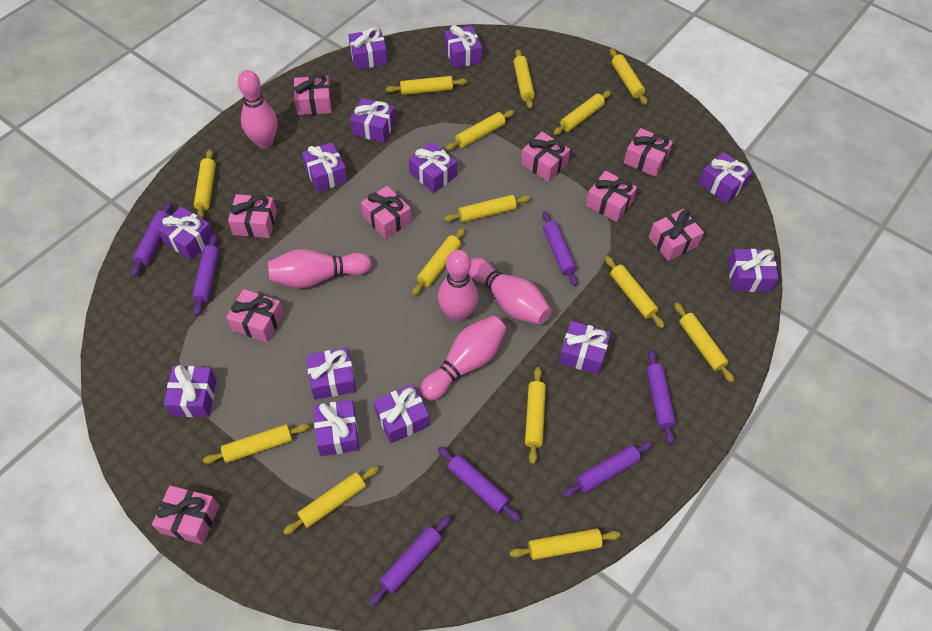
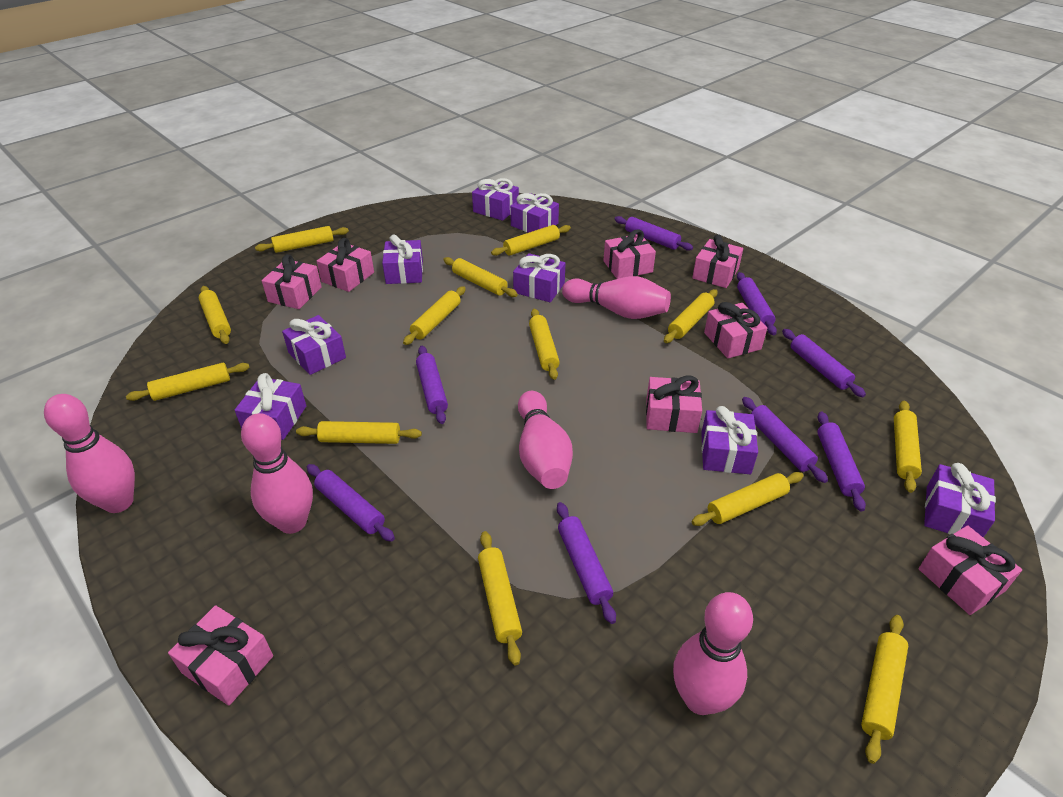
pink gift: [152,485,219,544] [226,289,284,343] [228,194,277,238] [293,74,332,115] [361,186,411,239] [521,132,570,182] [586,171,637,222] [624,128,673,177] [649,209,704,261] = 9 -> [168,605,273,706] [262,254,322,309] [317,238,374,292] [603,229,656,279] [646,376,702,433] [692,234,743,288] [704,302,767,358] [918,525,1022,615] = 8
purple gift: [157,207,213,260] [164,365,217,417] [302,142,348,192] [306,348,356,400] [313,400,360,456] [348,27,388,70] [350,98,395,143] [374,384,430,443] [409,142,457,193] [444,25,482,68] [559,321,611,374] [698,152,752,203] [728,249,779,292] = 13 -> [235,373,306,440] [282,315,346,375] [382,234,423,284] [472,178,519,221] [510,193,559,233] [513,253,565,302] [701,406,758,474] [924,463,996,537] = 8
purple rolling pin: [131,201,172,277] [192,234,219,316] [369,516,451,606] [438,447,521,522] [542,211,578,286] [563,441,653,497] [646,350,676,445] = 7 -> [307,464,395,542] [416,346,448,424] [557,502,616,624] [615,216,693,251] [737,272,777,335] [742,397,828,483] [782,329,866,397] [817,411,866,512] = 8
yellow rolling pin: [194,149,216,219] [203,424,309,464] [283,466,379,535] [386,76,467,95] [412,228,465,296] [444,195,531,222] [446,110,514,150] [509,528,621,560] [514,49,535,109] [525,367,546,464] [553,91,611,135] [605,256,665,328] [610,48,648,105] [674,303,734,383] = 14 -> [126,363,250,401] [199,286,231,344] [255,226,349,253] [296,421,422,444] [403,286,466,345] [443,257,518,297] [478,531,522,666] [491,225,571,256] [529,309,560,380] [664,289,718,343] [692,472,804,526] [861,615,908,764] [894,401,922,493] = 13

